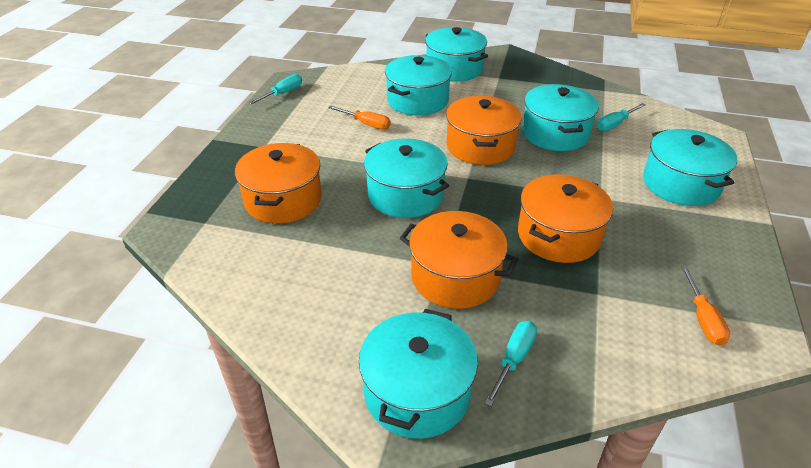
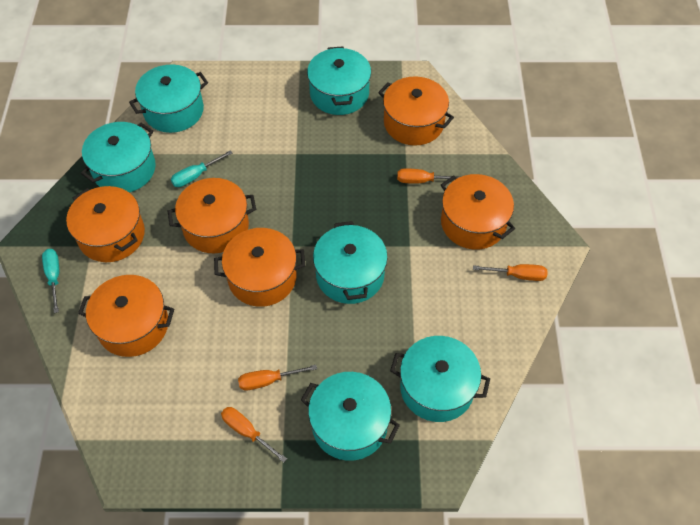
orange pot: [235,143,322,223] [400,211,518,309] [446,96,522,165] [518,174,613,263] = 4 -> [66,186,145,262] [78,275,174,357] [168,178,256,253] [214,228,305,307] [378,76,454,146] [441,174,515,250] = 6
orange screwdriver: [328,106,391,130] [681,266,731,346] = 2 -> [221,407,287,463] [238,365,317,390] [397,168,462,183] [473,264,548,281] = 4
turquoise screwdriver: [249,74,302,104] [484,321,537,406] [597,103,646,131] = 3 -> [42,249,59,313] [171,150,232,187] = 2

